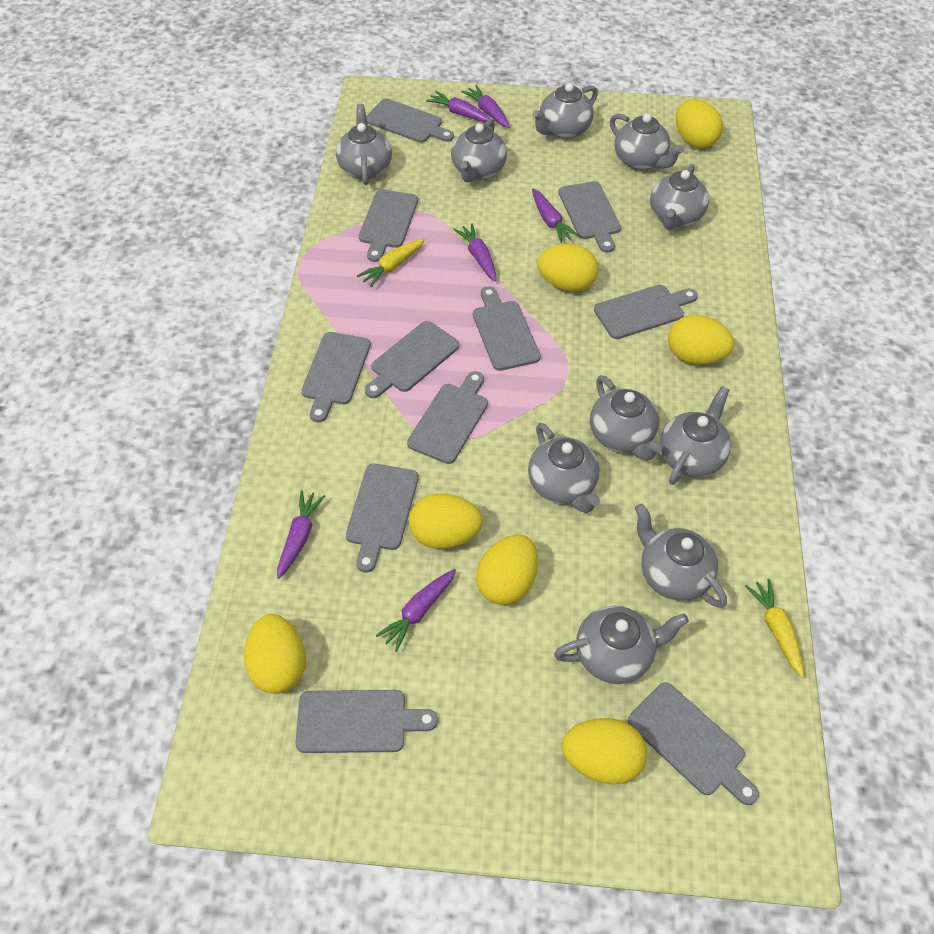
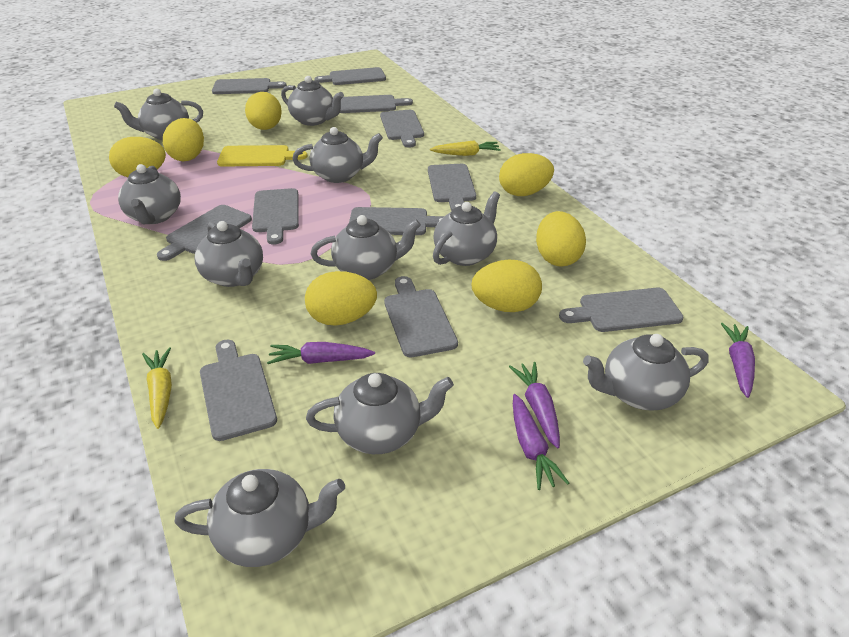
purple carrot: [277,490,325,579] [375,569,456,652] [426,91,490,122] [453,223,497,281] [461,85,510,128] [532,189,579,243] = 6 -> [267,342,375,364] [509,362,560,448] [513,394,569,490] [721,323,755,398] = 4
yellow cutting board: none = 0 -> [217,145,308,167] = 1

